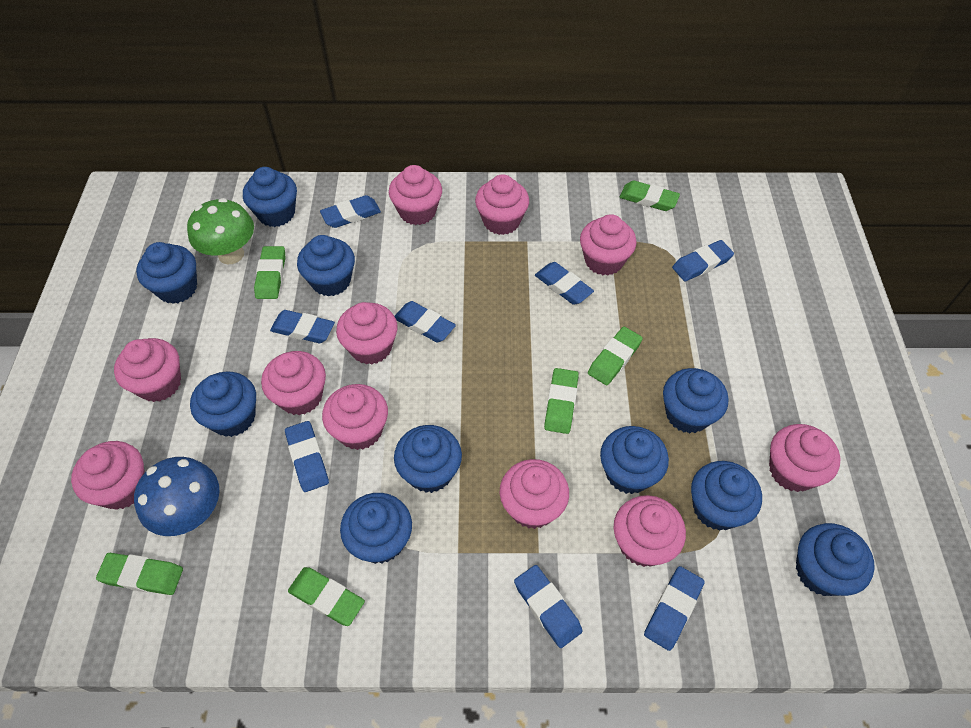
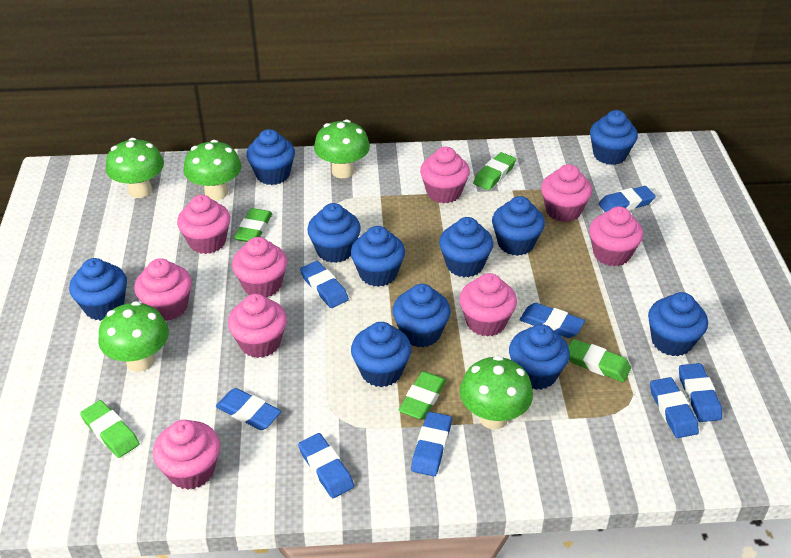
blue cupcake: [136,242,197,304] [190,371,256,437] [243,167,297,227] [297,235,355,297] [340,493,412,564] [394,425,462,493] [600,426,669,494] [663,368,728,433] [691,461,762,531] [796,523,874,596] = 10 -> [69,258,127,321] [246,129,295,185] [307,203,361,263] [351,226,405,287] [351,322,411,387] [393,284,451,347] [439,217,493,277] [492,196,545,256] [509,324,570,390] [590,110,638,165] [648,292,708,356] = 11
blue mushroom: [134,457,219,536] = 1 -> none = 0
green eraser: [96,553,183,595] [254,246,286,299] [288,567,365,626] [544,368,579,434] [588,327,643,385] [620,180,680,211] = 6 -> [80,400,139,458] [234,208,272,242] [398,371,446,420] [473,152,516,190] [568,339,631,382] = 5
green mushroom: [187,198,254,264] = 1 -> [98,301,169,372] [106,138,164,198] [184,140,241,200] [314,119,370,178] [460,356,533,429] = 5
pink cupcake: [71,441,145,510] [114,338,181,402] [261,351,326,415] [322,384,388,450] [336,302,398,365] [389,165,442,225] [475,174,529,235] [500,459,569,529] [580,214,637,276] [614,495,686,567] [769,424,841,492] = 11 -> [134,258,192,321] [153,420,220,490] [177,195,230,254] [228,294,287,358] [232,237,287,298] [420,147,470,204] [459,273,517,337] [541,164,592,222] [589,206,643,266] = 9

